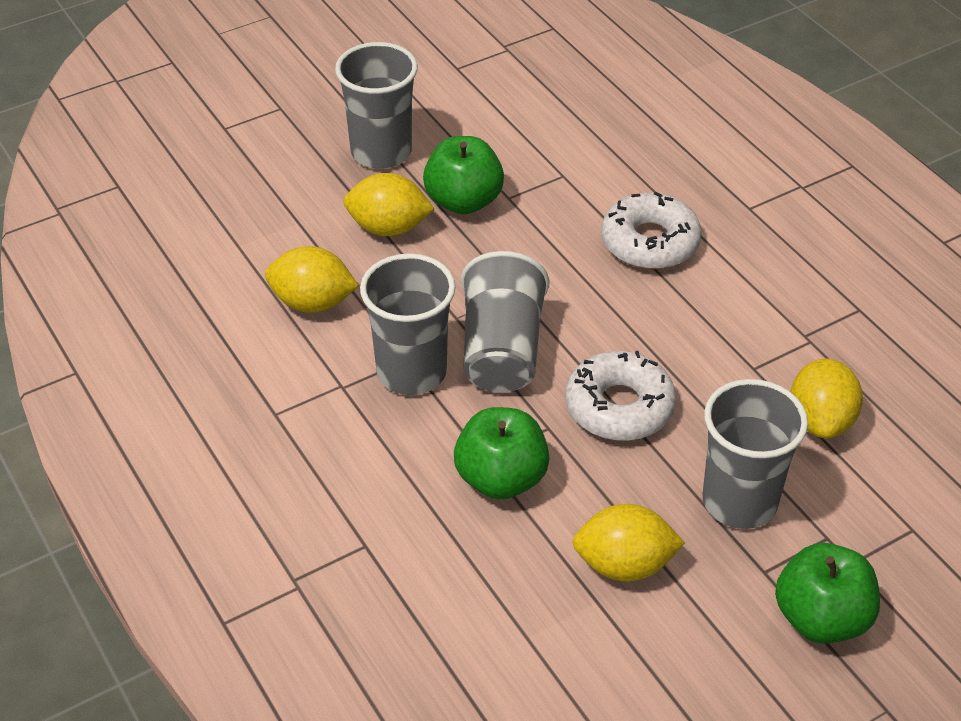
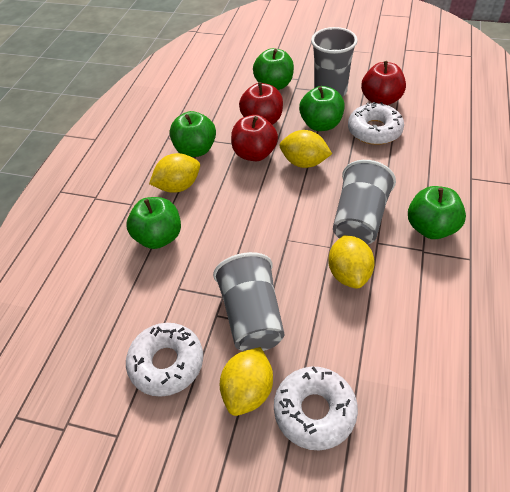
green apple: [423,136,504,214] [454,407,550,500] [775,543,880,644] = 3 -> [126,197,181,249] [170,111,216,157] [253,48,294,90] [299,86,345,131] [408,186,466,239] = 5
grey cup: [335,42,418,169] [360,254,456,395] [461,251,550,392] [703,379,808,529] = 4 -> [213,252,284,351] [311,27,358,97] [333,160,396,245] = 3
red apple: none = 0 -> [231,115,278,161] [239,82,283,125] [361,61,406,105] = 3
white donut: [566,351,676,441] [601,192,702,269] = 2 -> [126,323,203,397] [274,367,358,451] [348,102,404,145] = 3

